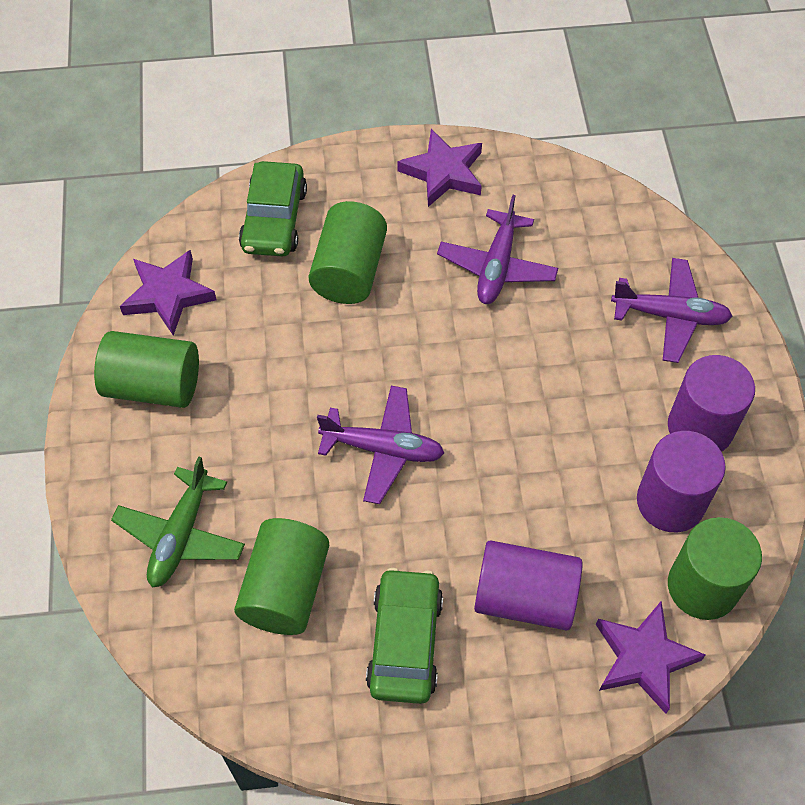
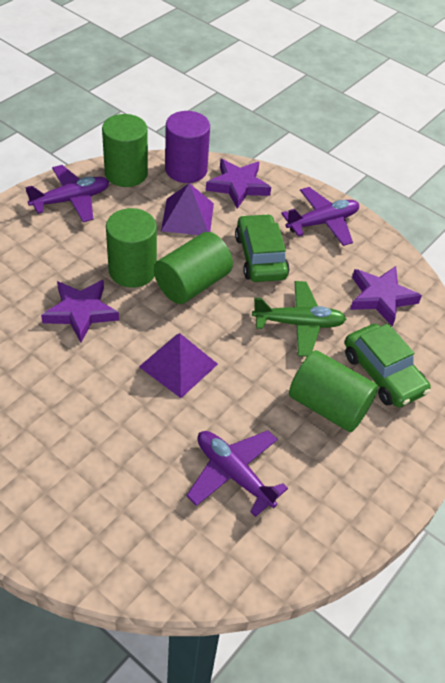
purple cylinder: [474,540,582,631] [637,431,726,532] [668,355,755,452] = 3 -> [165,111,210,183] = 1
purple pyramid: none = 0 -> [139,333,218,398] [161,183,214,235] = 2

